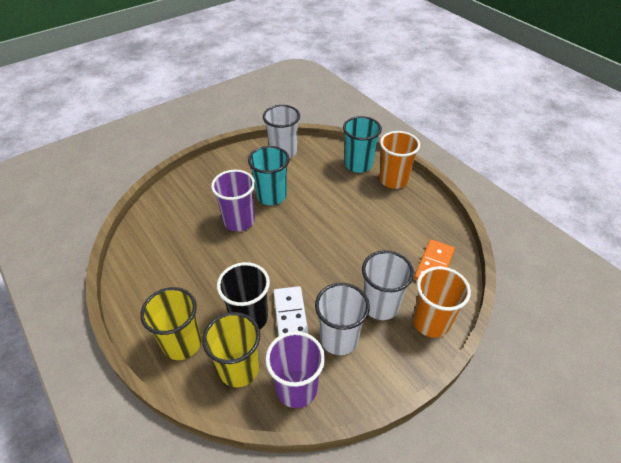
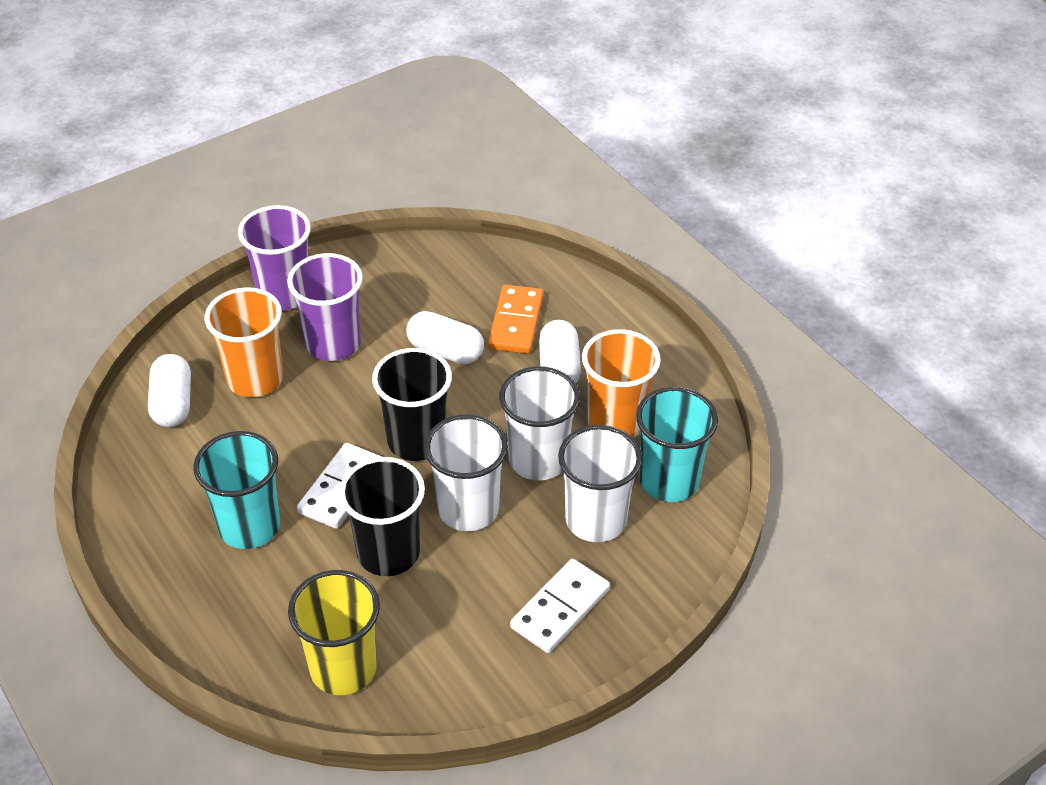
black cup: [217,262,270,329] = 1 -> [339,457,425,576] [372,348,452,461] = 2
white capsule: none = 0 -> [148,354,191,427] [406,311,484,364] [539,320,581,383] = 3
white domino: [273,286,309,337] = 1 -> [297,443,382,529] [510,559,610,653] = 2
yellow cup: [140,287,201,360] [202,312,260,387] = 2 -> [288,570,380,695] = 1

